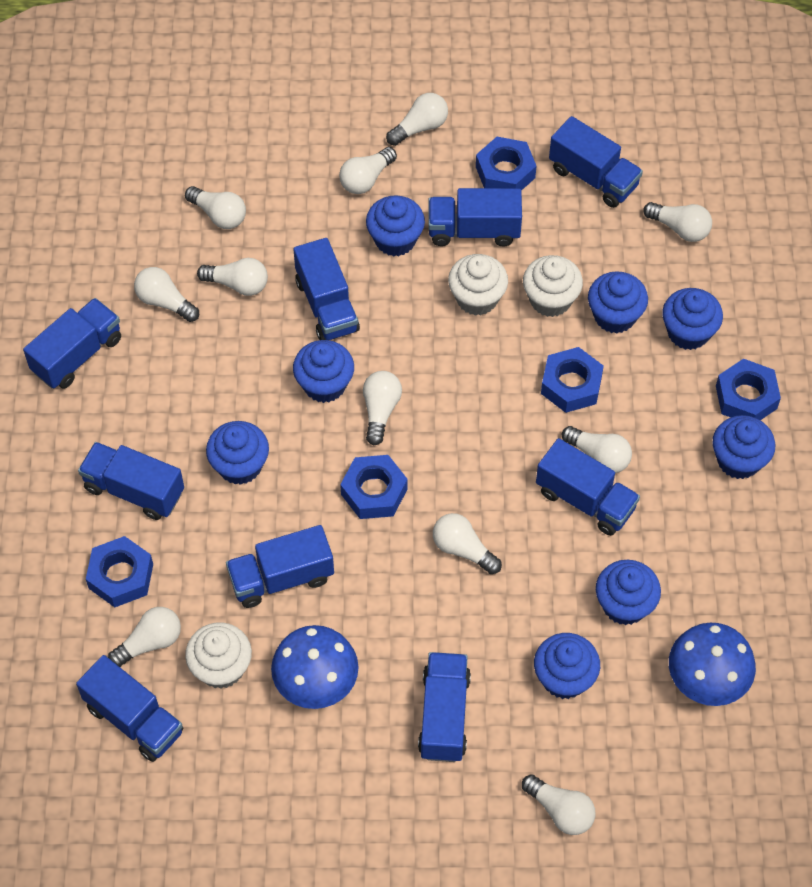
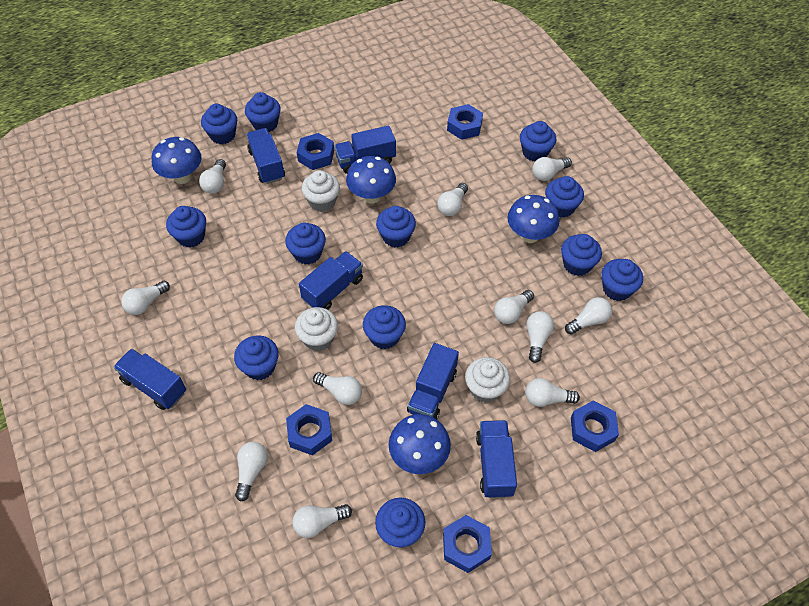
blue cupcake: [206,421,269,485] [293,340,354,403] [366,195,425,257] [534,633,600,699] [588,271,648,334] [596,560,661,625] [662,288,723,350] [712,415,775,479] = 8 -> [166,206,206,247] [201,104,237,144] [234,335,279,380] [245,92,281,132] [285,223,326,264] [363,305,406,349] [375,498,425,547] [376,206,416,248] [520,121,556,161] [545,176,584,218] [561,234,602,276] [602,259,643,301] = 12
blue mushroom: [271,625,359,709] [669,623,756,706] = 2 -> [151,137,201,184] [346,156,396,204] [389,414,451,474] [507,195,559,243] = 4
blue truck: [23,298,121,389] [76,655,183,762] [78,442,184,520] [226,525,334,608] [293,238,360,340] [418,652,471,762] [428,188,522,247] [536,438,640,536] [549,116,643,208] = 9 -> [114,349,186,410] [246,128,285,184] [299,251,363,310] [335,126,396,174] [407,343,459,419] [476,420,517,498] = 6

